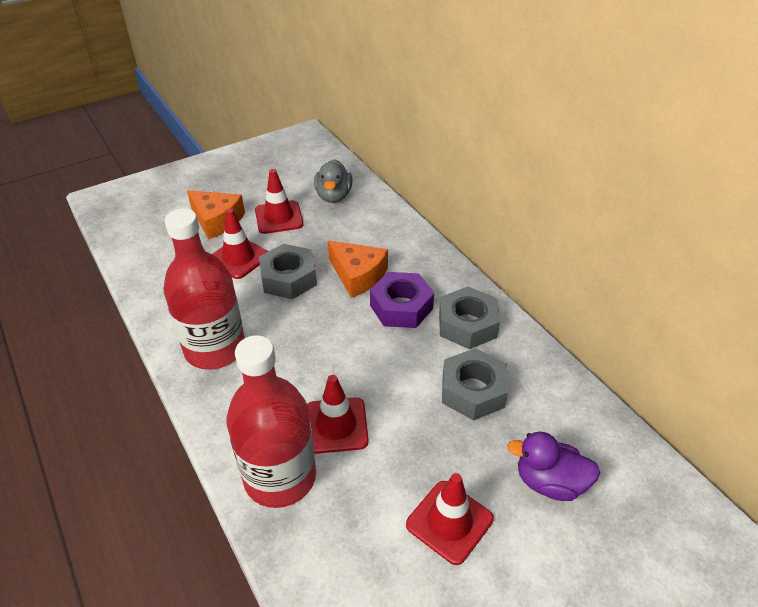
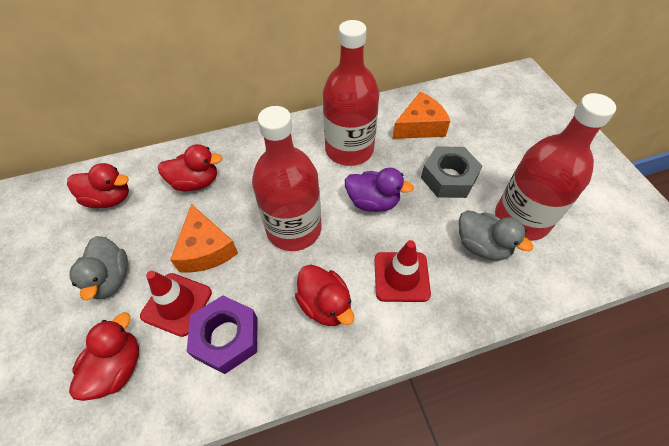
grey duck: [314,159,352,203] = 1 -> [69,236,128,300] [459,210,533,261] = 2
grey nut: [259,244,317,299] [439,287,500,349] [442,348,508,420] = 3 -> [421,146,483,198] = 1
red bottle: [163,209,245,370] [226,335,316,508] = 2 -> [252,106,322,251] [323,20,379,166] [495,93,616,241] = 3
red duck: none = 0 -> [67,163,129,208] [69,312,139,401] [158,144,222,191] [295,265,354,326] = 4
red traffic cone: [212,209,269,279] [255,169,304,234] [307,375,369,454] [406,473,493,565] = 4 -> [140,271,212,337] [374,240,431,302] = 2

